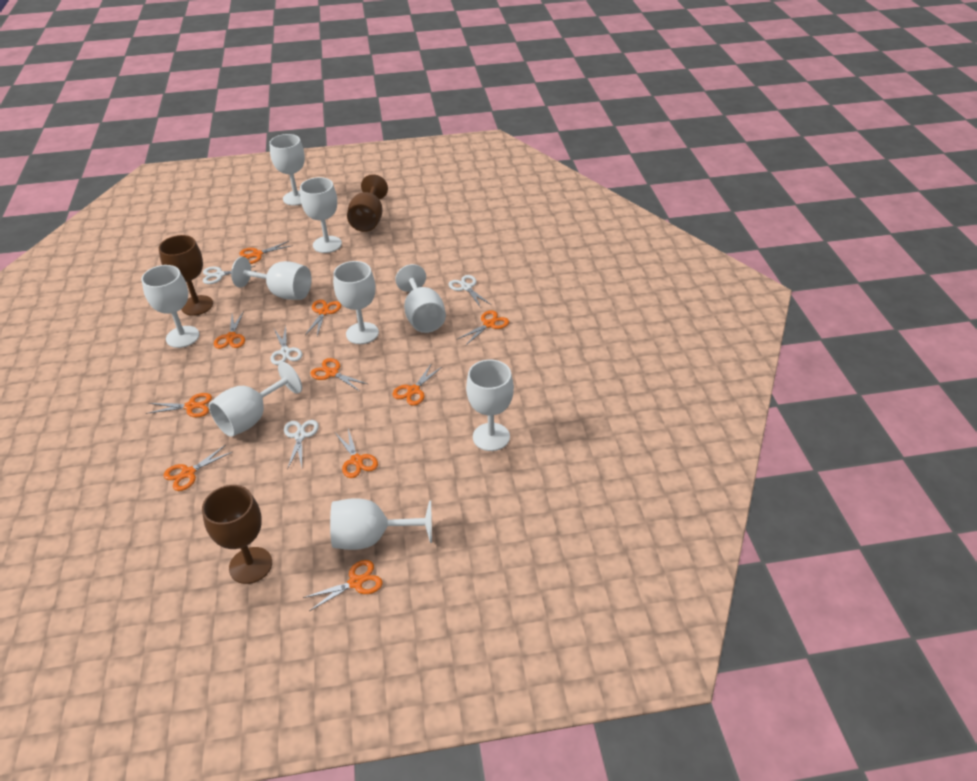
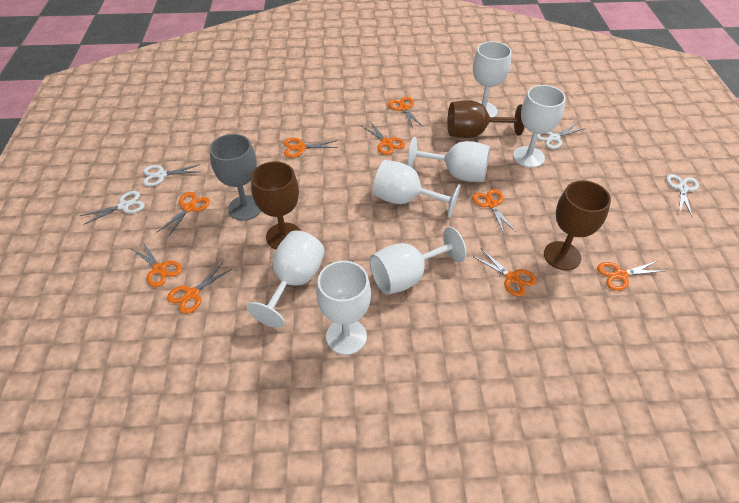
grey goblet: none = 0 -> [209,134,261,221] = 1
orange scissors: [146,393,212,417] [164,445,232,491] [214,311,245,349] [239,241,293,264] [303,560,383,611] [305,300,341,336] [310,358,367,391] [335,429,378,478] [392,363,443,406] [458,310,509,345] = 10 -> [130,241,182,287] [157,192,210,237] [167,262,231,314] [284,138,338,157] [362,121,405,155] [388,97,423,128] [472,189,516,234] [472,249,537,297] [597,261,665,291] = 9
white goblet: [141,265,200,348] [209,362,302,437] [231,257,312,300] [269,134,305,206] [300,177,342,253] [330,498,432,550] [333,261,379,344] [395,264,446,333] [466,360,514,451] = 9 -> [247,230,325,328] [316,261,371,355] [370,227,467,295] [373,160,461,218] [408,137,490,182] [473,41,512,117] [513,85,566,168] = 7

